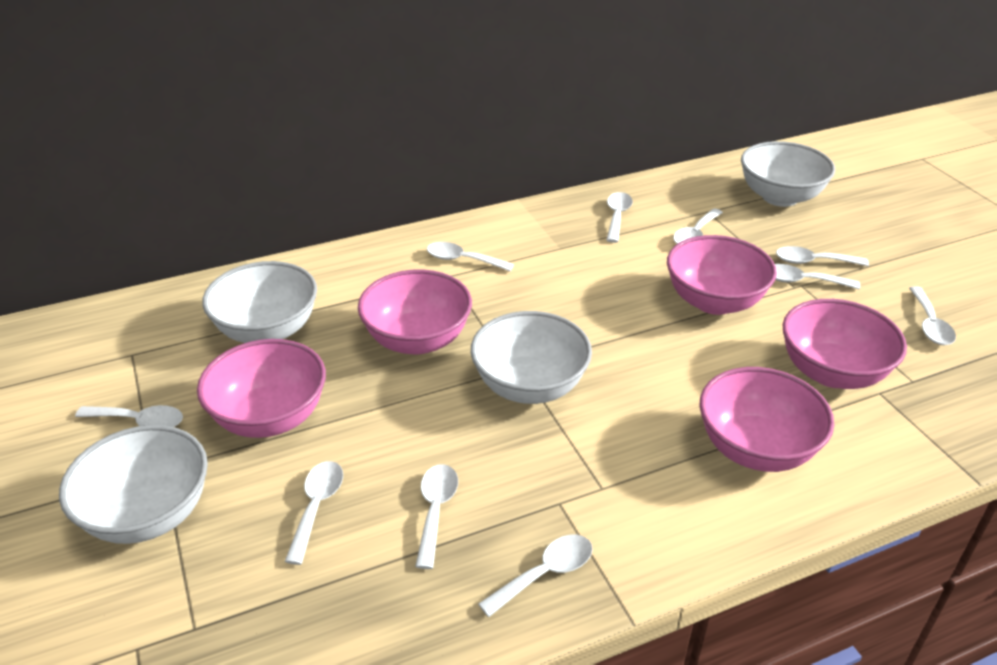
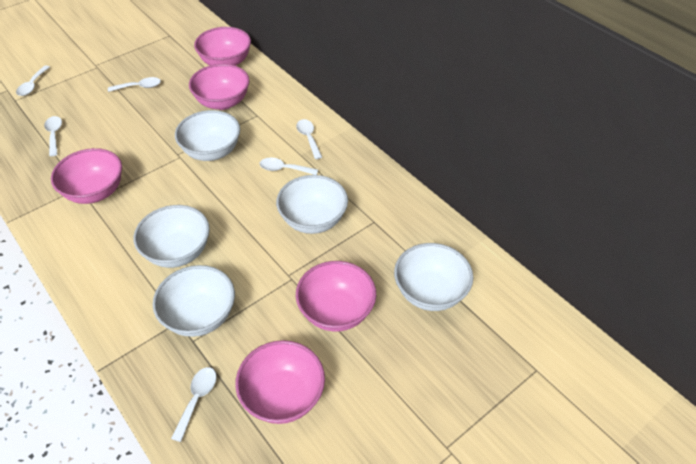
white bowl: [59,425,208,544] [202,261,317,343] [471,311,592,404] [741,141,835,207] = 4 -> [134,205,210,268] [153,265,235,337] [175,110,240,161] [276,175,348,234] [394,243,473,311] = 5
white spoon: [75,405,183,427] [284,461,343,565] [415,464,458,569] [427,242,514,271] [478,535,593,617] [607,192,633,243] [673,208,723,244] [775,264,860,289] [776,246,869,266] [909,286,956,345] = 10 -> [16,66,50,96] [44,116,62,156] [108,77,161,92] [171,367,217,442] [259,158,318,175] [296,119,322,159] = 6

